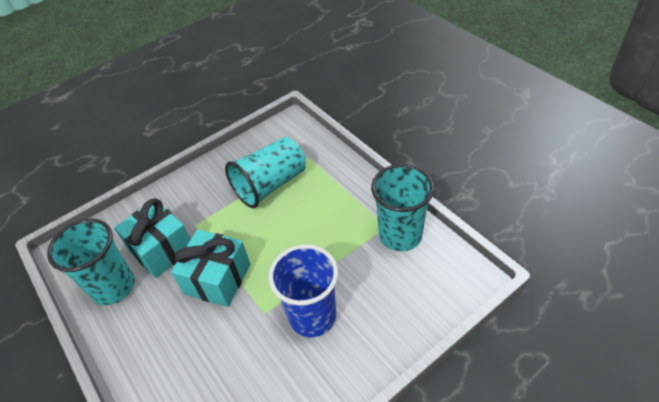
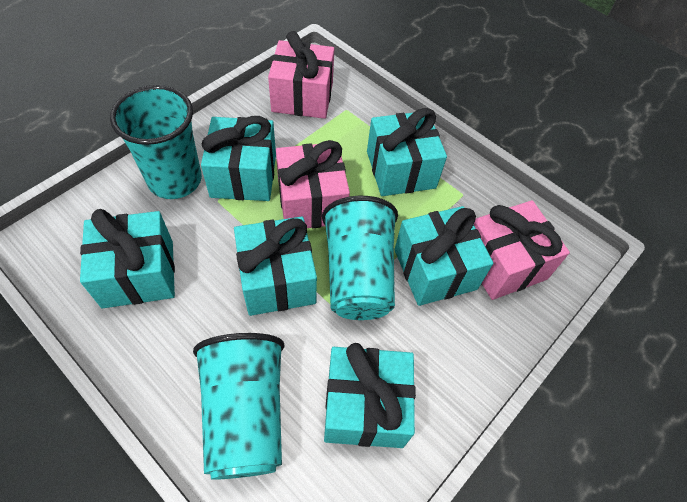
blue cup: [269,245,338,337] = 1 -> none = 0
pink gift: none = 0 -> [268,31,334,119] [276,140,350,228] [474,200,570,300] = 3
turquoise gift: [114,198,191,278] [171,230,250,307] = 2 -> [80,209,175,308] [201,116,276,201] [234,216,317,316] [324,343,416,448] [367,108,447,196] [394,206,493,306] = 6

